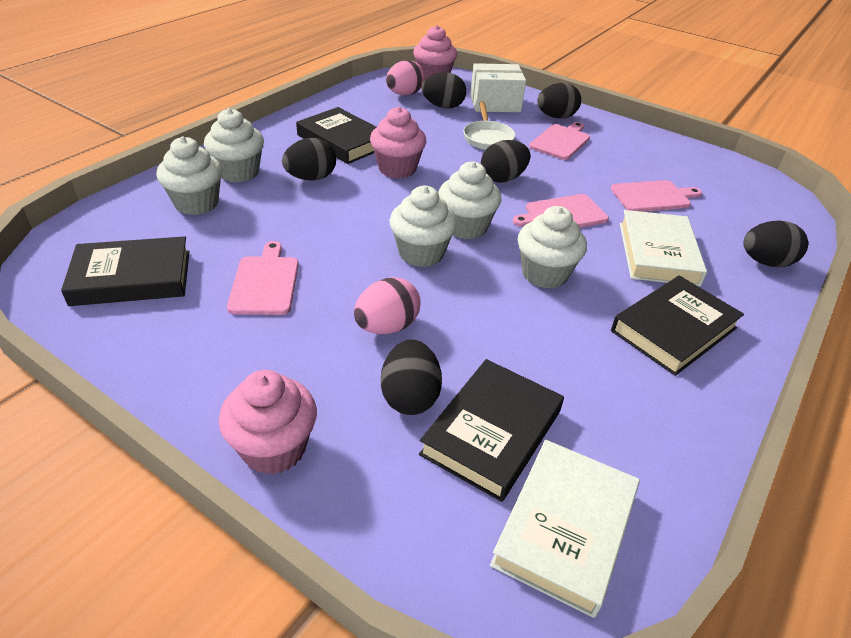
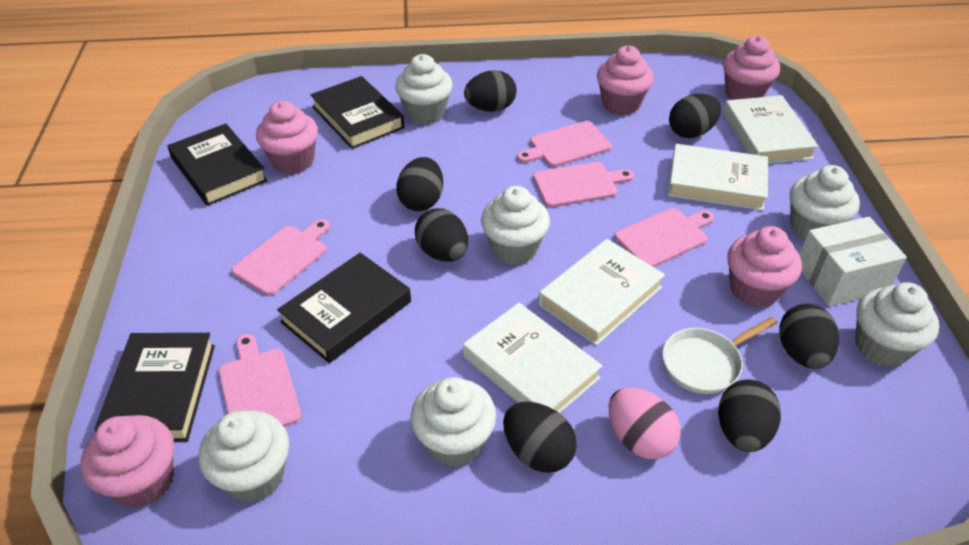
black egg: [282,138,336,180] [381,339,442,415] [421,72,466,109] [481,140,531,183] [537,83,581,118] [743,221,808,267] = 6 -> [396,157,443,211] [415,208,468,262] [464,70,517,112] [503,402,577,473] [669,94,721,138] [718,379,781,452] [779,304,839,369] = 7
pink cupcake: [219,370,317,475] [370,106,426,178] [413,25,457,79] = 3 -> [81,415,174,508] [256,101,318,174] [597,46,654,115] [723,36,780,100] [727,226,802,308] = 5
pink cutting board: [227,241,299,315] [513,194,609,228] [529,122,590,160] [611,180,702,212] = 4 -> [219,334,302,427] [232,219,330,296] [517,121,612,167] [533,162,634,207] [615,208,714,267] = 5
pink egg: [354,277,421,334] [386,60,425,96] = 2 -> [609,388,681,459] = 1
white book: [490,440,640,618] [620,210,707,286] = 2 -> [463,303,602,413] [538,239,665,346] [668,144,768,210] [723,95,818,164] = 4
white cupcake: [156,136,223,215] [204,108,264,183] [389,186,457,267] [438,161,502,239] [518,206,587,289] = 5 -> [199,410,289,503] [395,54,453,124] [411,377,496,467] [481,186,550,265] [790,165,860,239] [855,282,939,367] = 6

